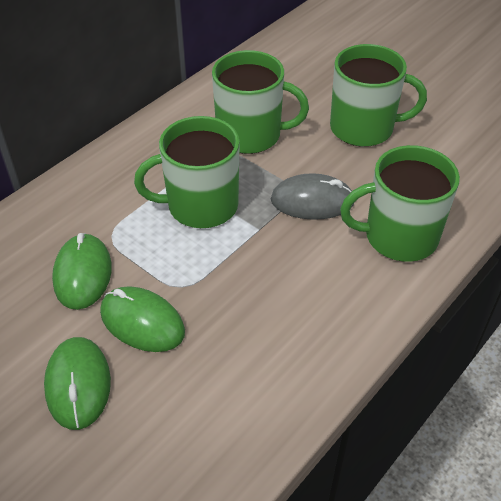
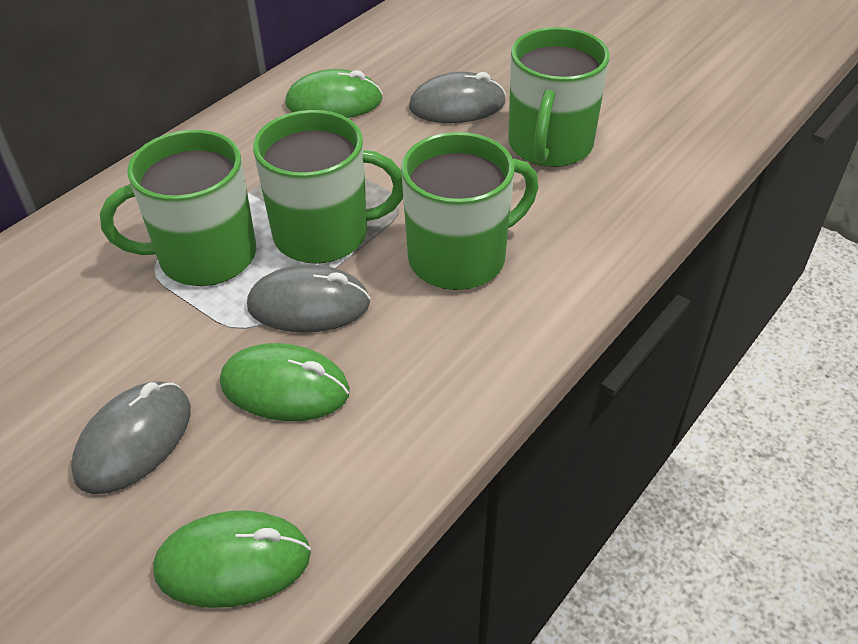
grey mouse: [271,173,354,220] = 1 -> [71,382,191,494] [247,264,370,333] [409,72,506,123] = 3

